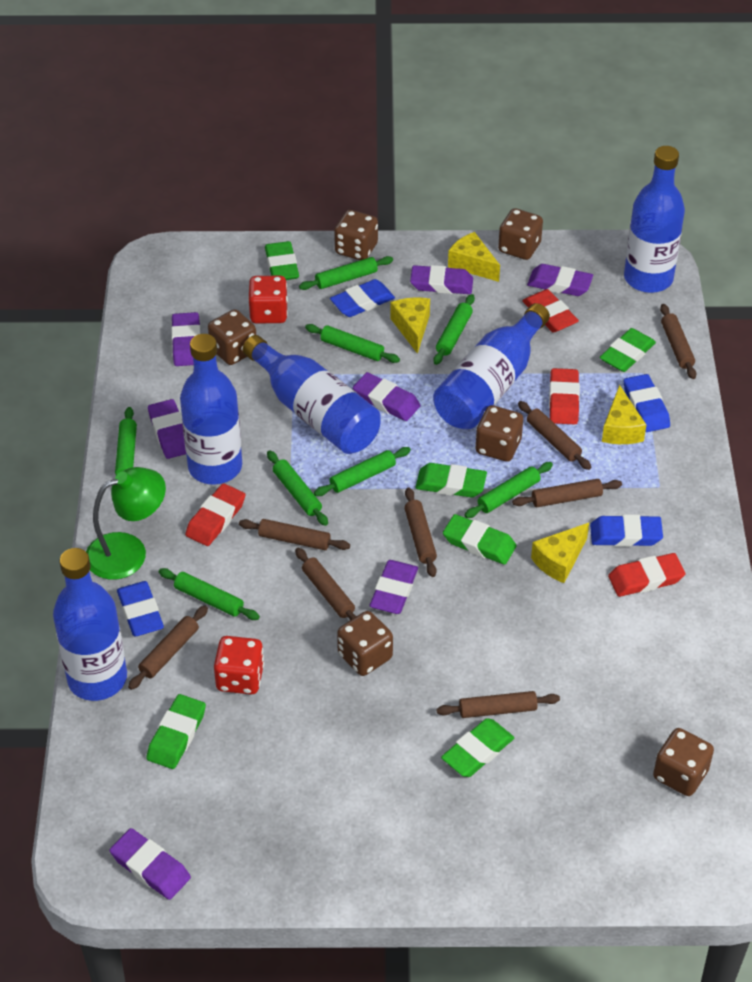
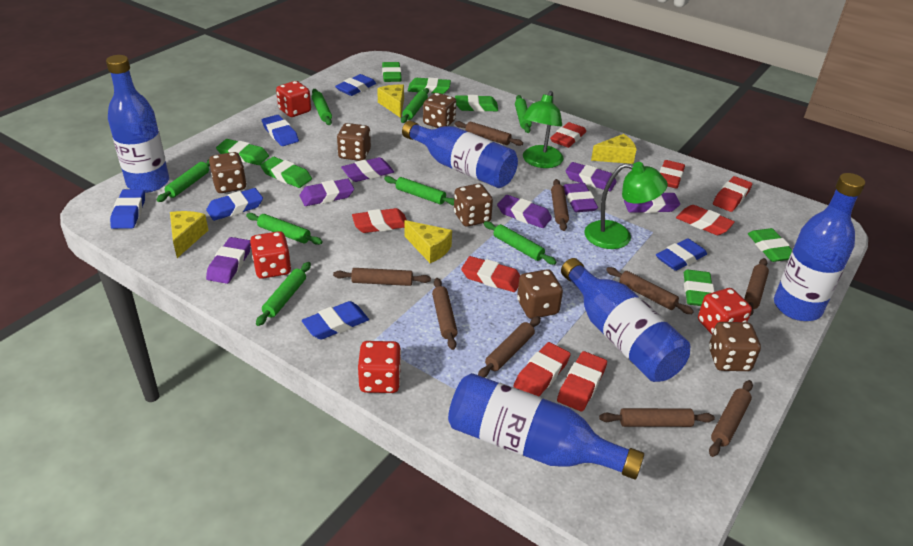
blue eraser: [117,581,164,636] [330,279,395,317] [590,514,663,547] [624,374,670,432] = 4 -> [110,189,145,229] [206,188,263,221] [262,115,299,146] [302,301,369,340] [335,74,376,96] [656,238,707,271] = 6
brown rolling pin: [128,606,208,690] [239,519,350,550] [295,548,356,620] [404,487,437,577] [436,691,560,718] [512,479,622,507] [518,401,591,470] [660,304,697,379] = 8 -> [333,268,431,286] [432,278,458,350] [455,121,523,146] [478,316,541,378] [551,179,569,231] [599,408,715,427] [606,267,694,314] [709,380,753,457] [744,258,769,316] = 9
green eraser: [146,694,206,769] [265,241,299,280] [415,463,487,498] [441,718,514,777] [443,514,516,565] [600,328,656,372] = 6 -> [216,139,269,165] [260,157,312,188] [382,62,402,82] [408,78,451,94] [455,95,498,112] [684,270,715,306] [748,228,792,262] = 7
green lamp: [86,467,166,580] = 1 -> [522,91,564,168] [584,162,668,249] = 2
red dice: [214,636,264,694] [248,276,288,323] = 2 -> [250,231,291,279] [276,81,311,117] [358,341,401,393] [698,288,752,334] = 4
red eraser: [185,483,245,546] [522,289,579,333] [549,368,580,424] [608,553,685,597] = 4 -> [352,208,407,233] [461,256,521,292] [513,342,571,396] [550,122,586,148] [557,351,607,411] [660,160,685,189] [676,205,735,235] [713,176,752,212] = 8

